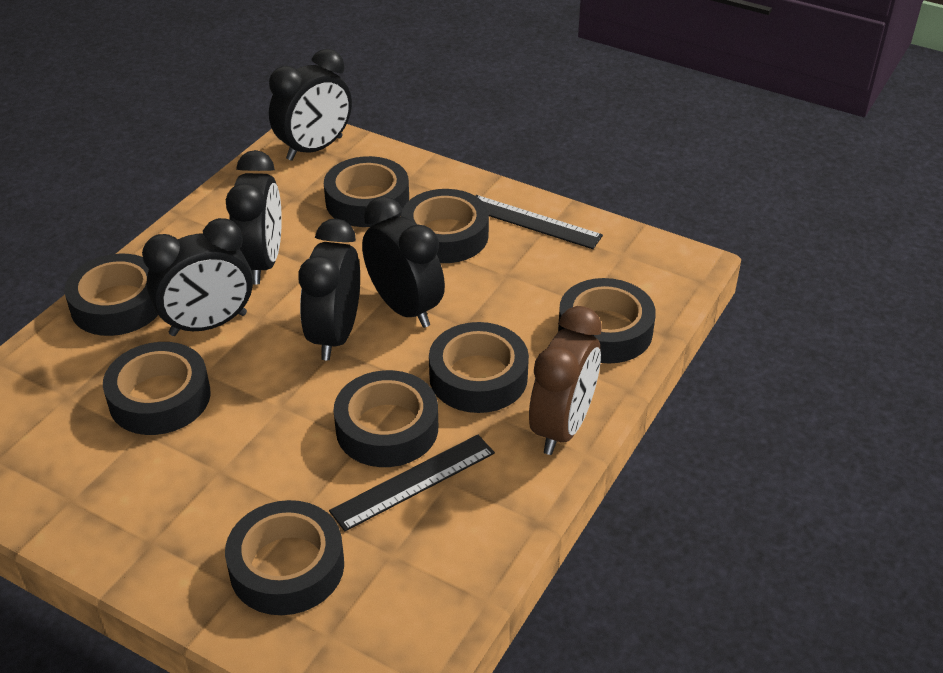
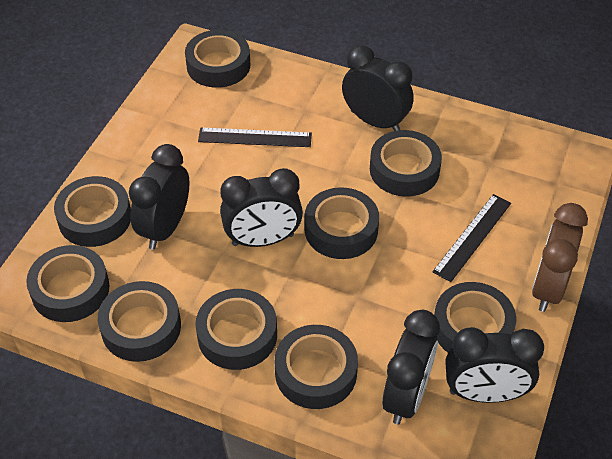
black tape: [64,254,158,336] [103,342,211,435] [225,500,344,615] [324,156,409,227] [334,370,438,467] [401,189,489,263] [429,322,529,413] [558,278,656,363] = 8 -> [26,245,109,322] [54,176,131,247] [98,281,181,362] [185,30,250,88] [195,289,277,370] [275,325,358,409] [305,187,379,259] [370,130,442,197] [434,282,516,352] = 9

